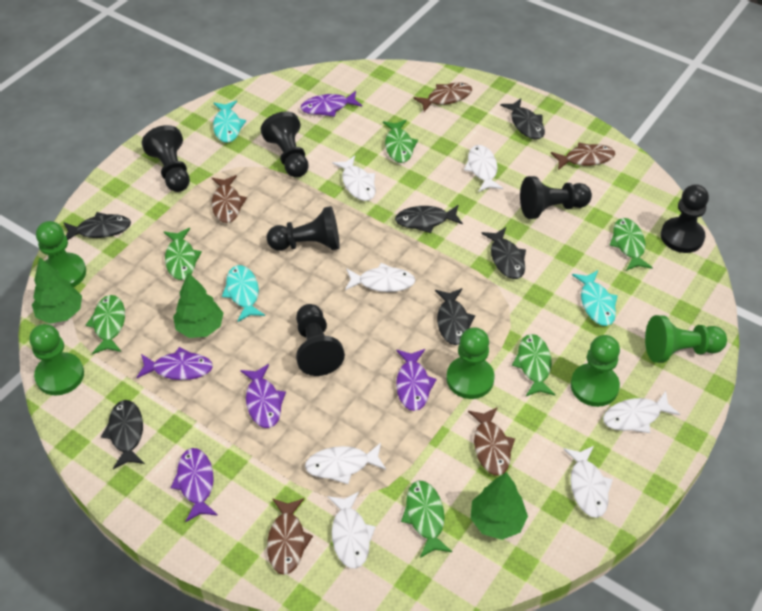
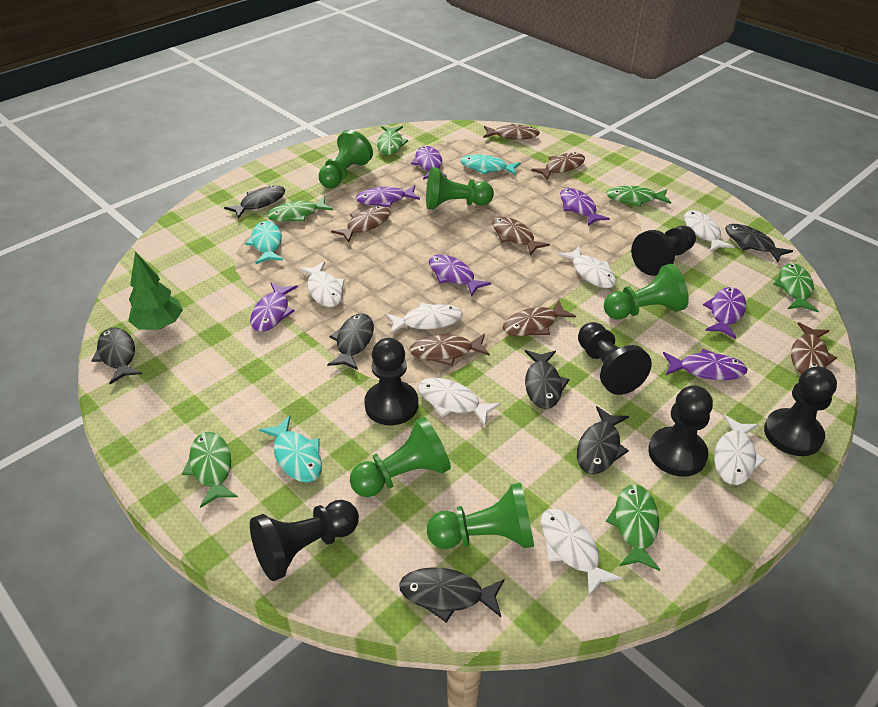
black fish: [63,212,131,240] [101,400,145,469] [395,205,463,233] [435,288,475,345] [481,227,526,279] [500,99,545,140] = 6 -> [91,327,142,384] [224,185,285,219] [327,314,374,370] [399,567,505,623] [525,350,569,409] [577,406,629,474] [725,224,793,262] = 7
brown fish: [212,175,247,223] [267,498,313,575] [413,82,472,112] [468,408,515,476] [551,143,615,170] = 5 -> [331,206,390,243] [409,333,490,366] [483,124,540,140] [492,216,550,255] [503,300,576,336] [531,152,585,180] [791,322,837,374] = 7
green tree: [32,257,82,324] [173,272,223,338] [471,472,528,540] = 3 -> [128,252,183,330] = 1
purple fish: [136,347,213,380] [171,448,218,522] [240,364,286,428] [301,91,362,117] [396,349,437,411] = 5 -> [250,282,298,332] [356,185,420,207] [411,146,447,180] [429,255,491,297] [560,188,610,226] [663,349,747,380] [703,287,746,339] = 7

